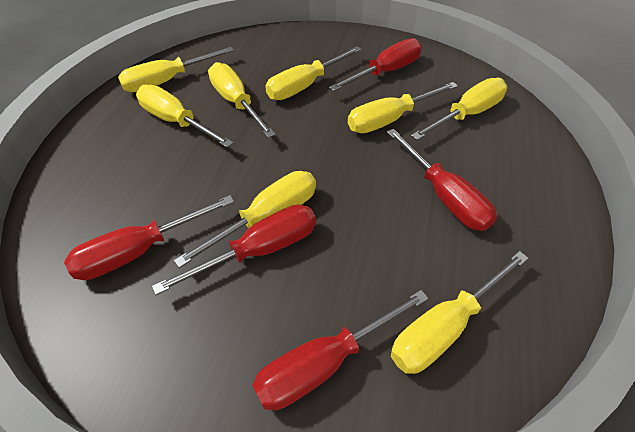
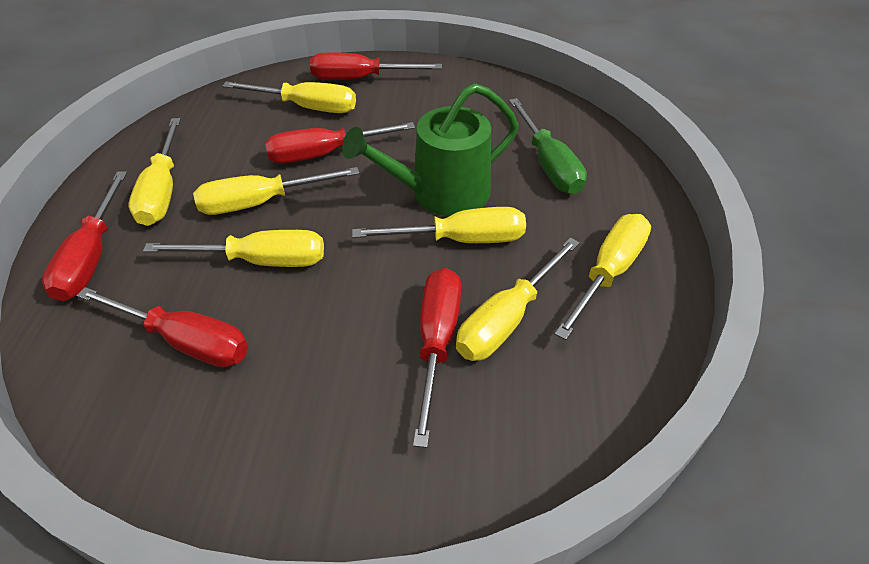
green screwdriver: none = 0 -> [509,98,587,194] = 1
green watering can: none = 0 -> [342,83,519,216] = 1
yellow screwdriver: [118,47,234,92] [136,85,233,148] [174,171,316,268] [208,62,276,138] [265,46,362,100] [348,82,458,133] [391,251,529,374] [411,78,508,140] = 8 -> [129,118,181,226] [143,230,324,267] [193,167,360,215] [222,81,356,113] [352,207,526,243] [456,237,580,361] [555,214,651,340] = 7

